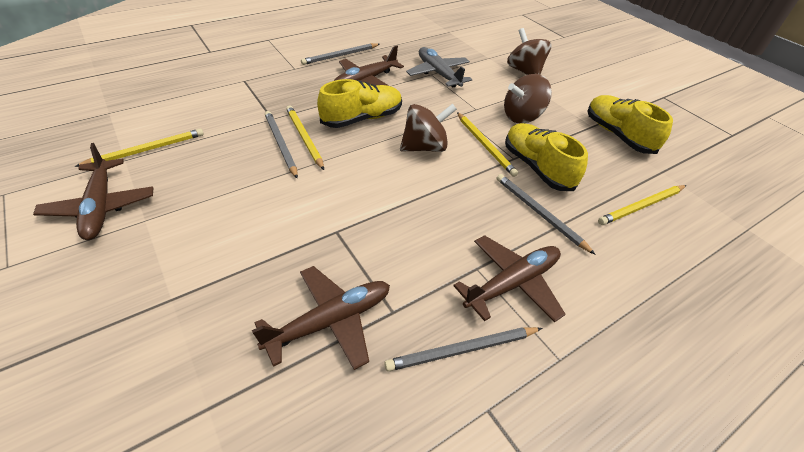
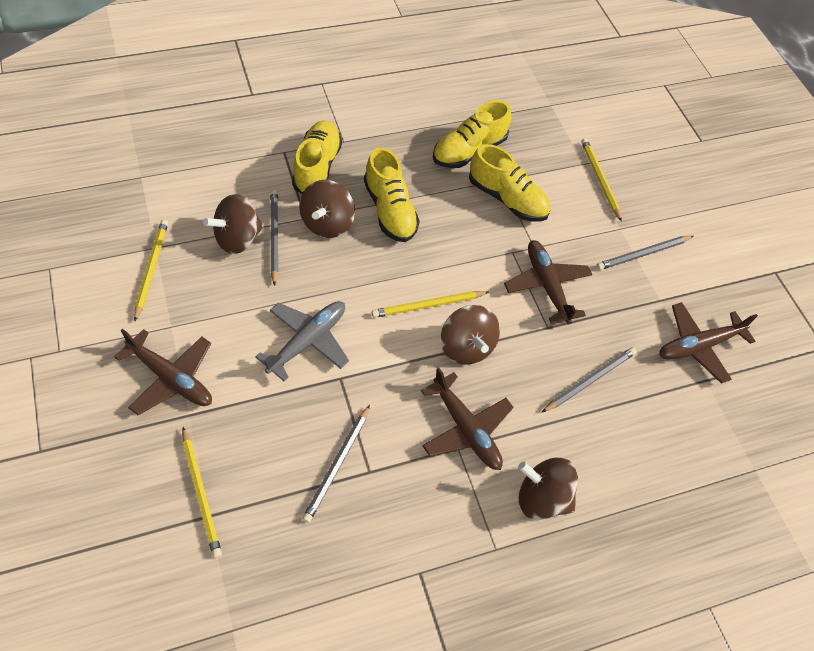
brown spinning top: [400,103,457,152] [504,74,552,123] [507,28,552,75] = 3 -> [203,194,264,254] [299,180,355,238] [441,305,500,365] [518,458,578,520] = 4
yellow shoe: [317,79,402,128] [505,123,588,191] [587,95,673,154] = 3 -> [292,121,342,194] [364,147,420,242] [433,100,511,168] [469,144,550,222] = 4

